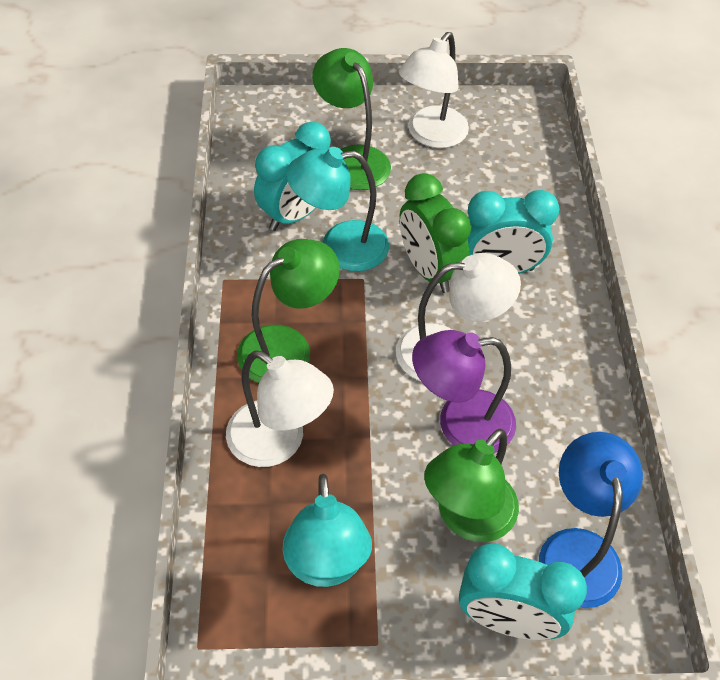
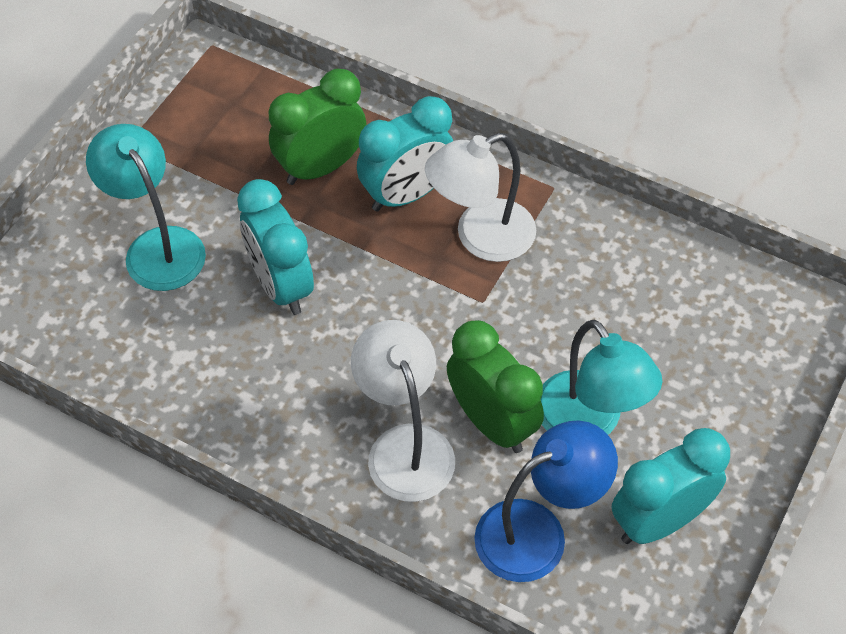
green clock: [399,173,471,293] = 1 -> [269,69,367,185] [447,320,544,453] = 2
green lamp: [237,239,340,383] [312,48,391,190] [424,429,519,542] = 3 -> none = 0
purple lamp: [412,330,516,453] = 1 -> none = 0
white lamp: [226,350,334,467] [396,253,521,381] [399,32,469,148] = 3 -> [351,320,455,502] [425,133,536,262] = 2

